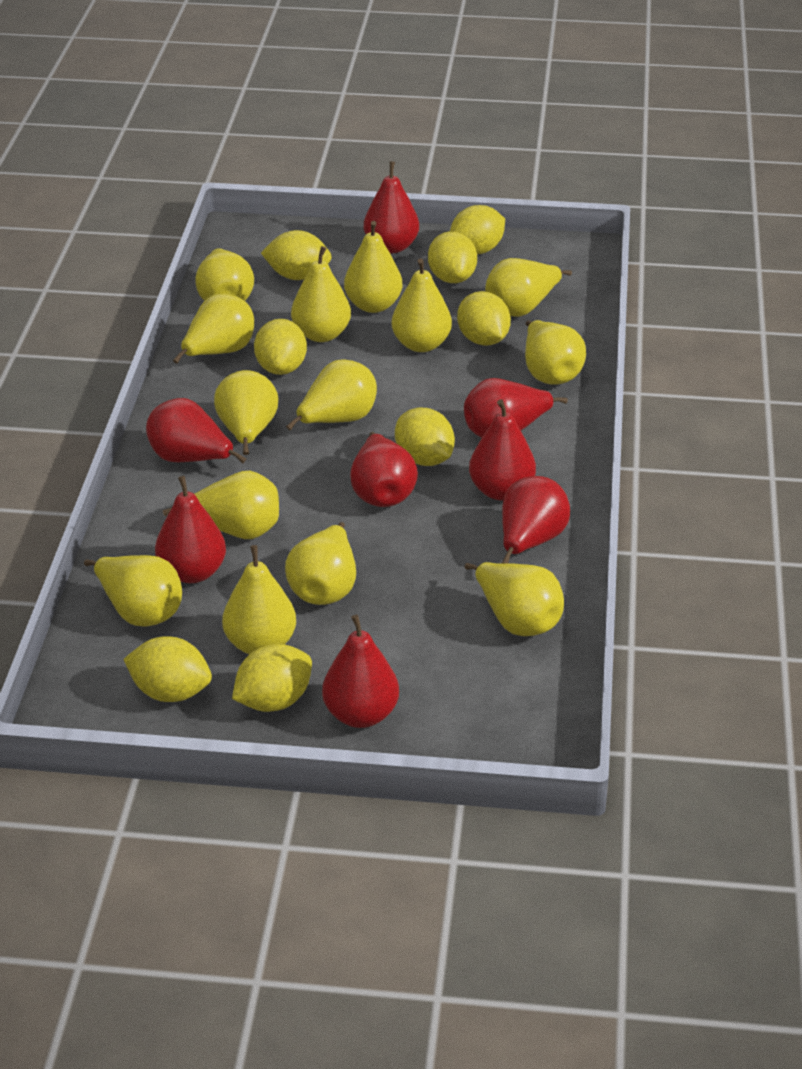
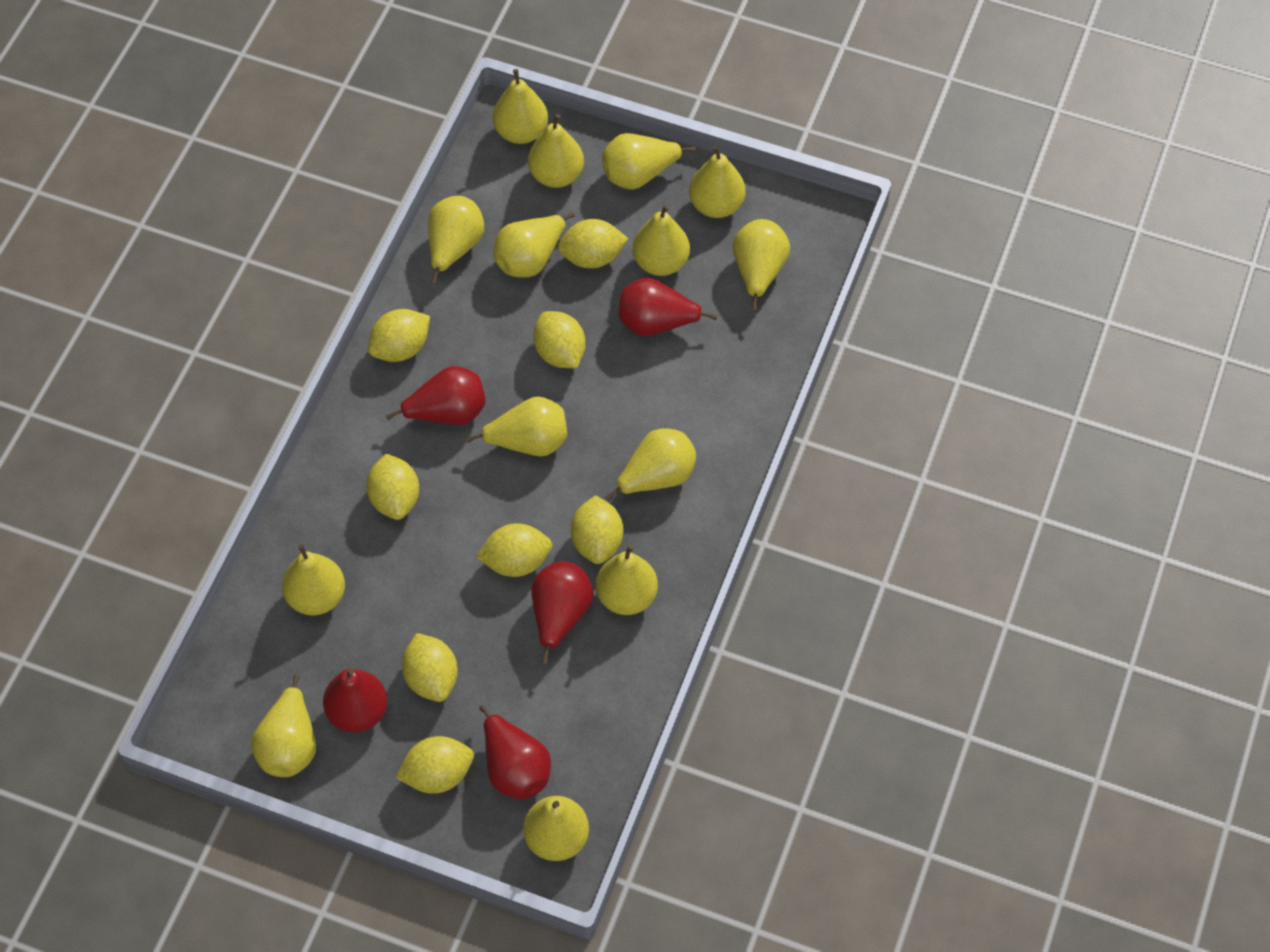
red pear: [146,398,246,463] [155,476,226,583] [322,614,399,728] [350,432,418,507] [364,161,419,253] [464,378,568,438] [469,399,536,501] [502,476,570,563] = 8 -> [323,668,388,733] [386,366,486,425] [479,705,551,799] [531,561,594,664] [619,278,718,336] = 5

